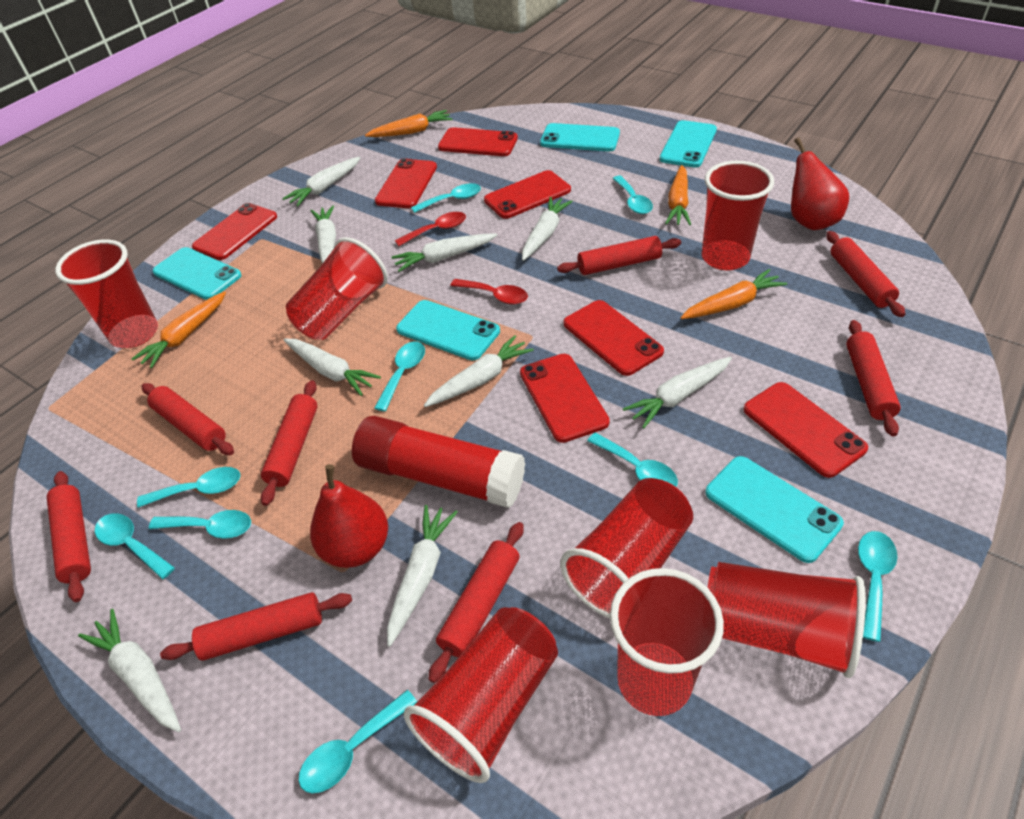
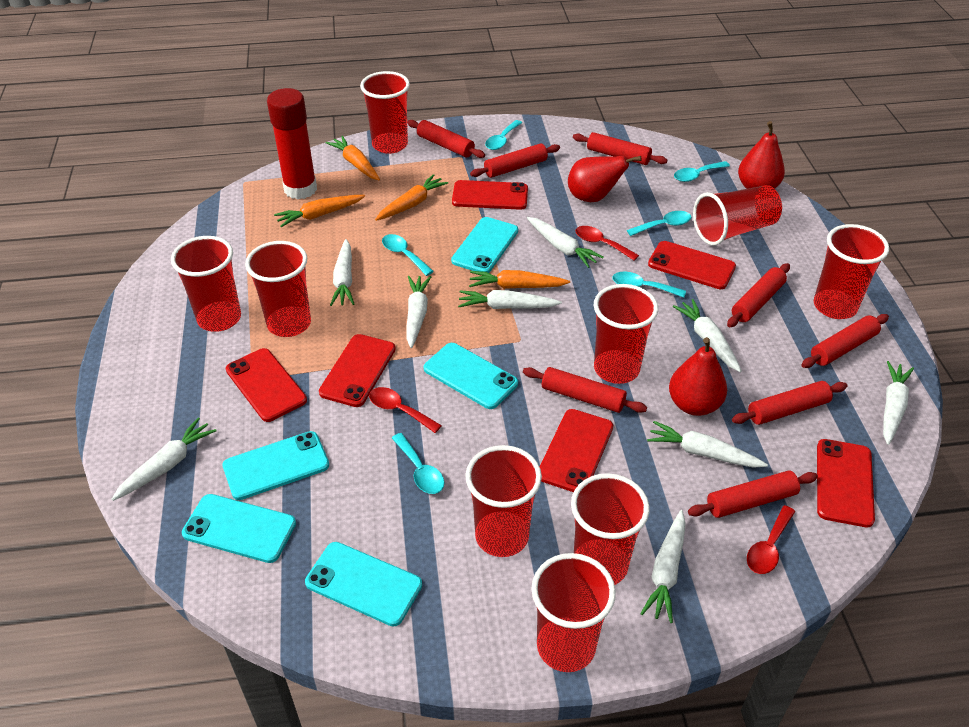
red cup: [55,239,158,348] [286,237,388,340] [404,607,558,783] [560,478,693,618] [610,568,724,716] [702,161,774,270] [707,562,866,678] = 7 -> [171,236,241,332] [245,241,311,337] [360,71,410,154] [465,445,542,557] [531,553,616,672] [571,473,649,585] [594,284,658,384] [693,185,782,246] [814,224,889,319] = 9
red pear: [310,464,388,568] [791,138,849,230] = 2 -> [568,156,641,202] [669,337,727,416] [738,121,785,189] = 3
red phone: [192,203,277,260] [375,158,437,208] [438,127,518,156] [484,170,571,219] [520,354,610,443] [563,300,664,376] [743,382,868,478] = 7 -> [226,348,307,422] [319,334,396,407] [452,180,528,210] [540,409,613,492] [648,241,736,289] [817,439,875,527] = 6
red spoon: [395,212,466,246] [450,279,528,304] = 2 -> [369,387,442,433] [576,226,639,261] [747,505,795,574] = 3
turquoise spoon: [95,513,175,579] [137,467,240,508] [149,510,251,539] [299,690,417,793] [374,341,425,412] [411,183,481,213] [587,433,678,487] [612,176,653,214] [858,531,897,642] = 9 -> [382,234,434,276] [392,433,444,494] [485,120,522,150] [612,272,686,298] [627,211,691,236] [674,161,730,182] = 6

